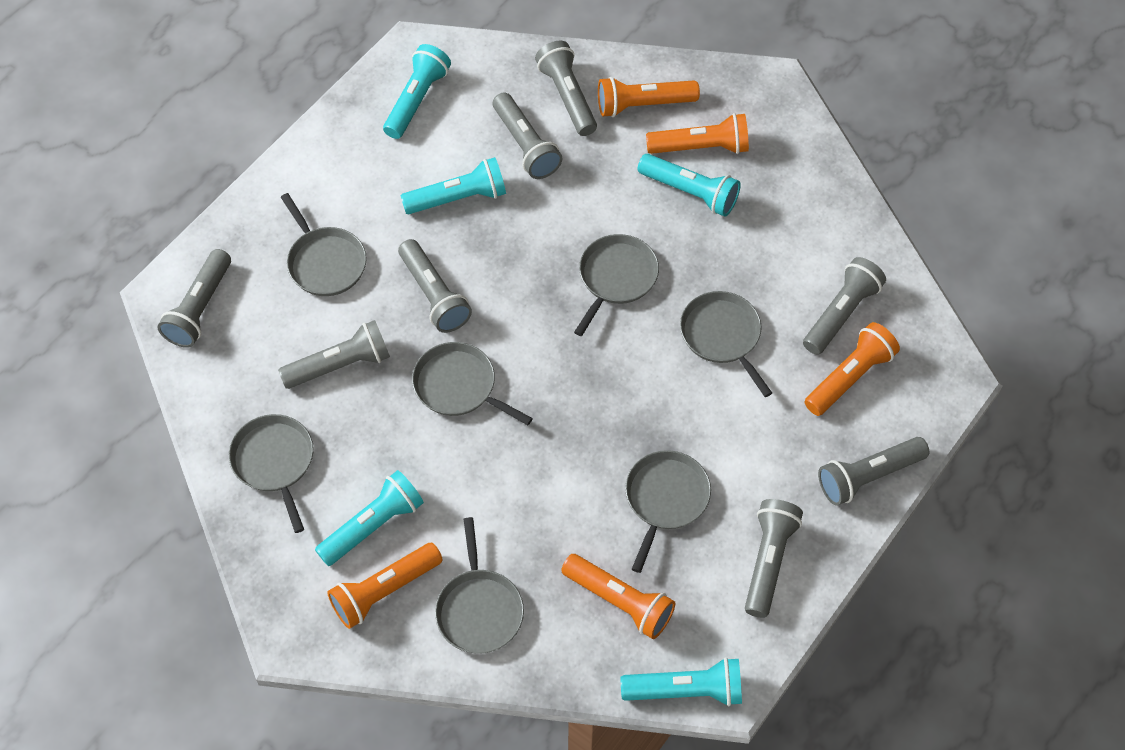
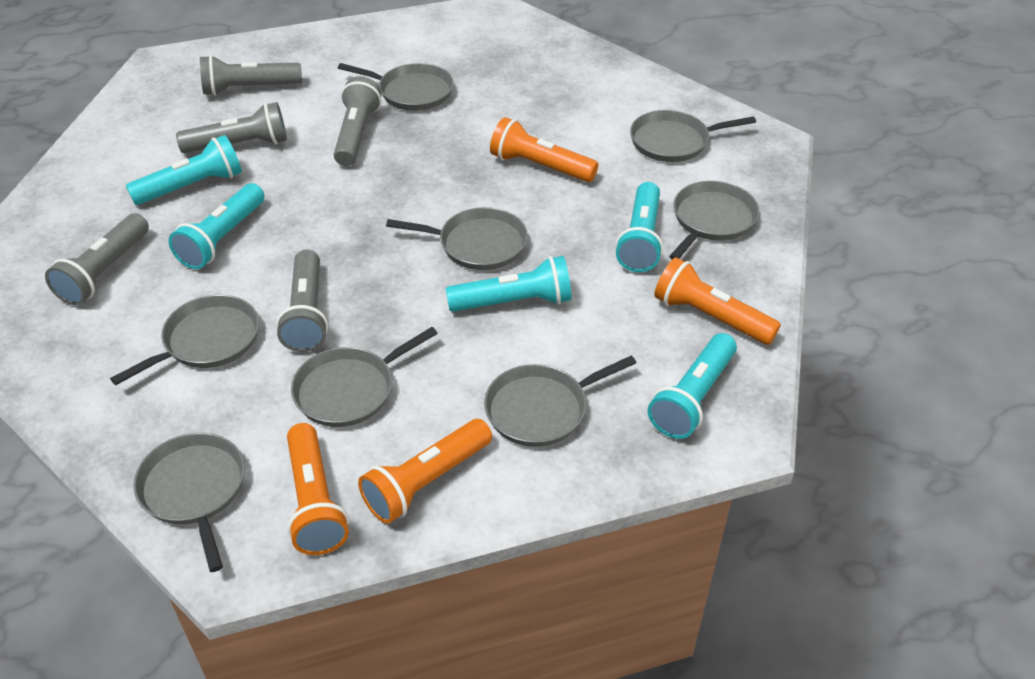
grey flashlight: [157,249,231,348] [278,320,390,389] [398,239,472,333] [493,93,562,179] [535,41,597,136] [745,499,803,618] [803,257,886,355] [818,437,929,506] = 8 -> [45,213,149,305] [176,102,287,153] [200,55,302,96] [276,249,328,352] [334,76,382,166] = 5
grey pan: [229,414,314,533] [281,193,367,296] [412,342,533,425] [435,517,524,654] [574,234,659,336] [625,450,711,573] [680,291,772,397] = 7 -> [110,295,259,385] [133,433,244,572] [291,327,438,427] [338,63,454,111] [386,207,528,270] [484,356,636,447] [630,110,756,162] [669,181,759,259] = 8
orange flashlight: [327,543,443,629] [561,554,675,639] [598,77,700,117] [646,113,749,154] [804,322,900,416] = 5 -> [287,423,349,555] [358,419,492,524] [490,117,598,182] [654,257,781,345] = 4

